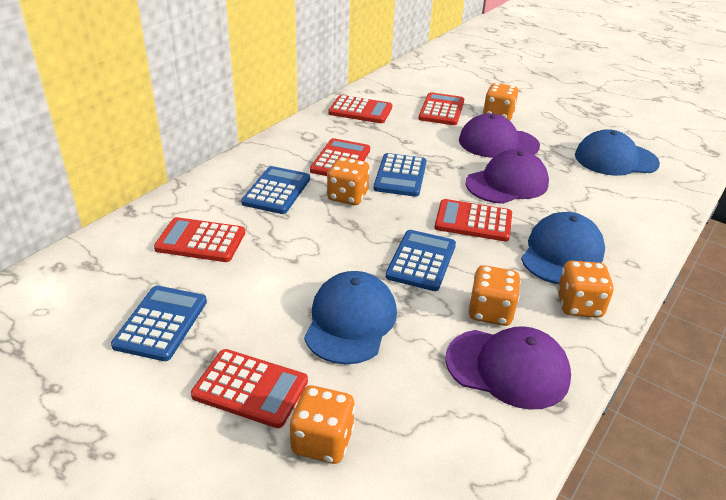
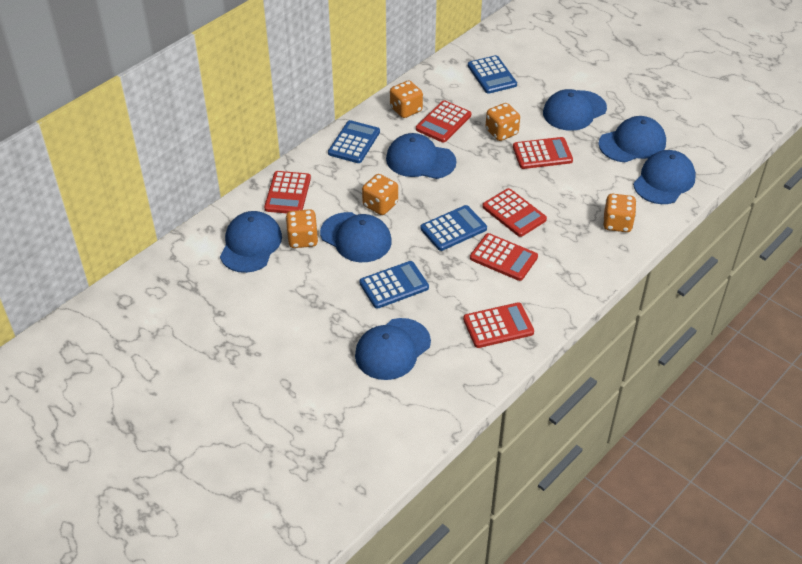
blue cap: [304,271,397,365] [521,212,605,284] [575,129,660,176] = 3 -> [220,211,282,273] [320,212,392,262] [355,318,431,380] [386,133,457,179] [543,89,607,131] [598,116,666,162] [633,150,696,204] = 7
purple cap: [445,326,571,410] [459,113,540,158] [466,149,549,204] = 3 -> none = 0

